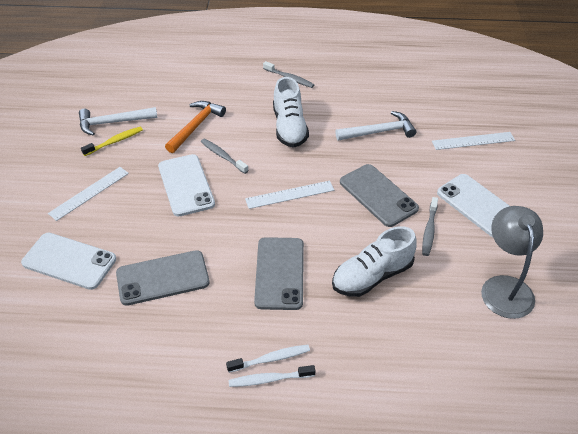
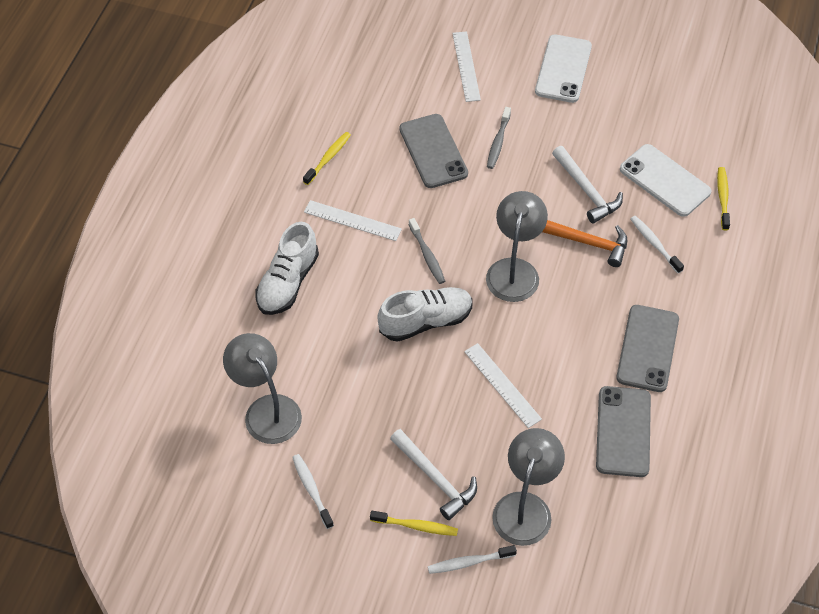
grey lamp: [481,206,543,319] = 1 -> [223,333,302,444] [486,191,548,302] [492,428,565,546] = 3
grey toothbrush: [201,139,249,174] [263,61,314,88] [422,197,438,256] = 3 -> [409,218,445,284] [487,107,511,169] = 2
white phone: [21,233,116,290] [158,154,215,217] [437,174,509,237] = 3 -> [535,34,592,103] [620,144,711,217] = 2
white toothbrush: [226,345,310,373] [229,365,315,387] = 2 -> [292,454,334,529] [428,545,517,574] [631,216,684,273] = 3
yellow toothbrush: [81,127,143,156] = 1 -> [303,132,351,185] [370,511,458,536] [717,167,730,230] = 3

